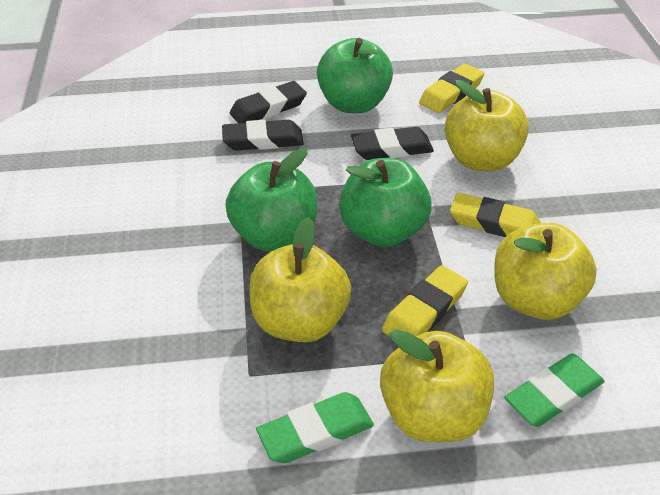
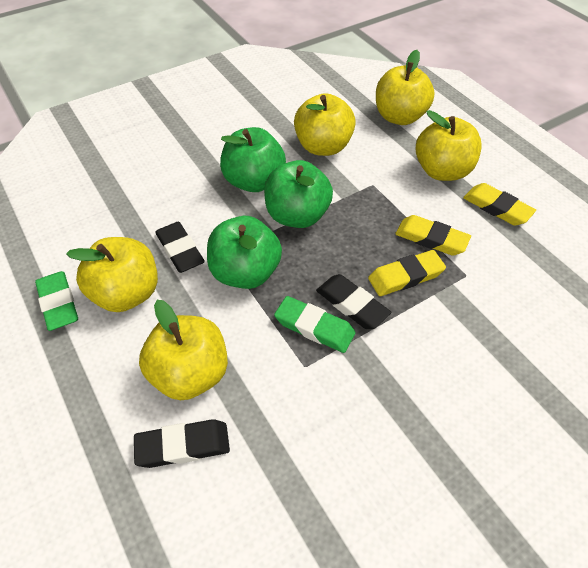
yellow apple: [249,217,351,342] [380,329,494,442] [445,80,529,172] [494,223,597,320] = 4 -> [66,237,158,312] [139,300,228,400] [294,93,356,156] [376,50,435,125] [416,110,482,181] = 5

